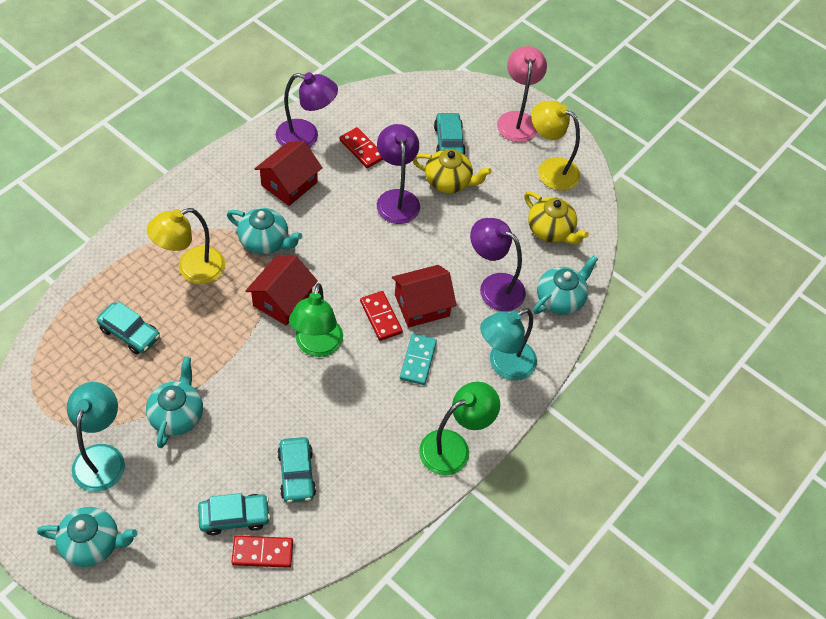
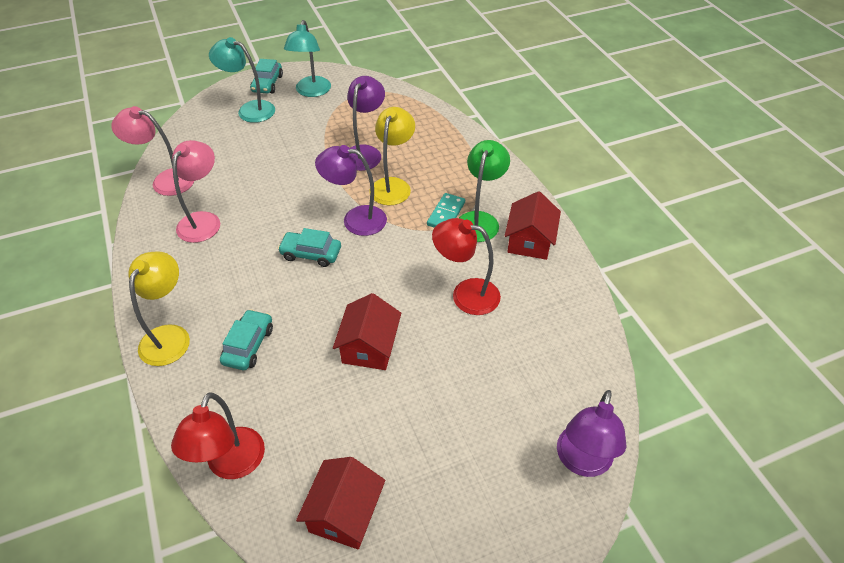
green lamp: [289,283,343,357] [419,382,500,475] = 2 -> [459,140,510,242] = 1
pink lamp: [497,46,547,142] = 1 -> [111,106,194,196] [172,140,220,243] = 2
red domino: [231,536,293,568] [340,127,383,168] [360,291,403,341] = 3 -> none = 0
red lamp: none = 0 -> [171,392,265,479] [432,218,501,315] = 2
turquoise car: [97,302,160,354] [198,493,270,535] [277,437,316,503] [434,112,465,155] = 4 -> [220,309,273,370] [250,59,283,94] [278,228,341,267] = 3
turquoise teapot: [37,507,137,567] [146,357,203,448] [227,208,302,254] [533,255,598,315] = 4 -> none = 0
yellow teapot: [413,149,492,193] [524,191,589,245] = 2 -> none = 0

